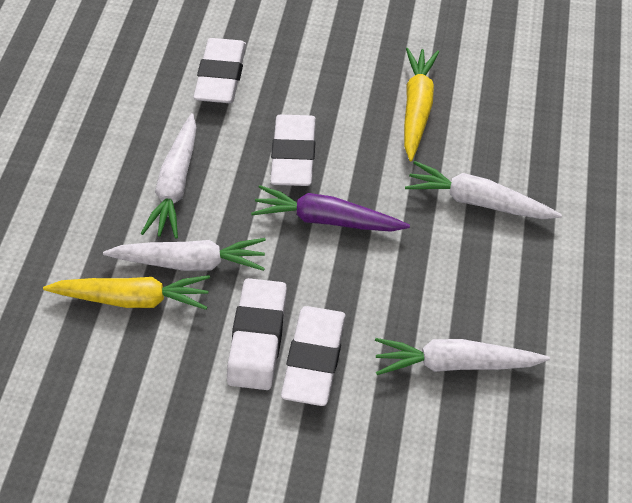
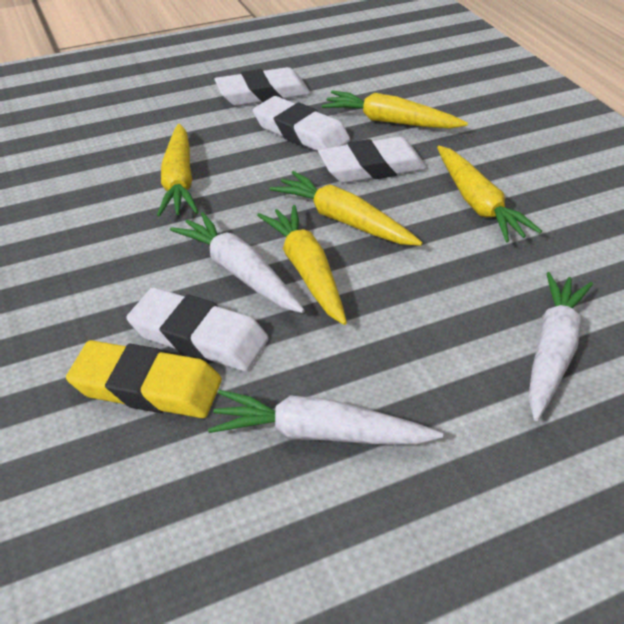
purple carrot: [251,185,410,232] = 1 -> none = 0
white carrot: [103,238,266,271] [141,113,197,239] [375,338,550,375] [405,161,562,219] = 4 -> [170,212,305,313] [208,390,443,445] [528,272,593,421] = 3
yellow carrot: [43,275,210,310] [404,48,439,161] = 2 -> [157,124,198,217] [257,205,347,325] [270,171,423,246] [322,91,468,129] [437,146,542,242] = 5
yellow eraser: none = 0 -> [66,340,222,418] = 1

